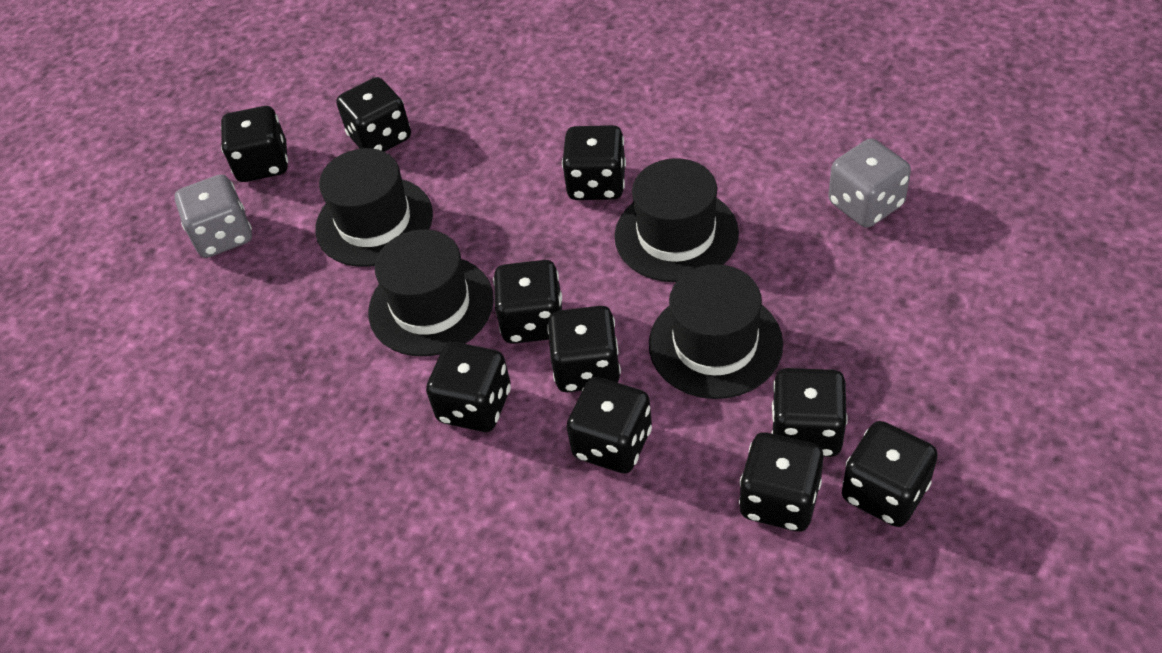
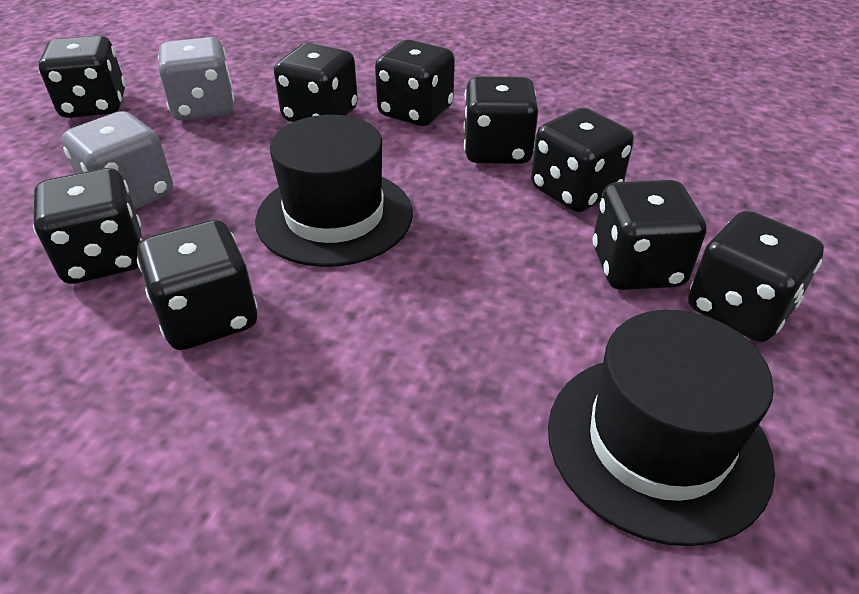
black dice: [221,106,288,182] [336,77,411,152] [426,342,511,432] [493,260,562,344] [547,306,621,392] [562,125,626,200] [567,377,652,473] [739,432,824,531] [771,368,848,457] [842,421,938,527] = 10 -> [33,168,142,284] [38,35,125,118] [137,220,258,350] [274,43,358,122] [375,40,455,126] [463,76,538,164] [531,108,634,212] [592,180,706,290] [688,211,824,342] = 9
black hat: [315,148,433,267] [368,229,494,356] [615,158,739,282] [649,264,783,399] = 4 -> [255,115,413,267] [548,310,775,546] = 2

